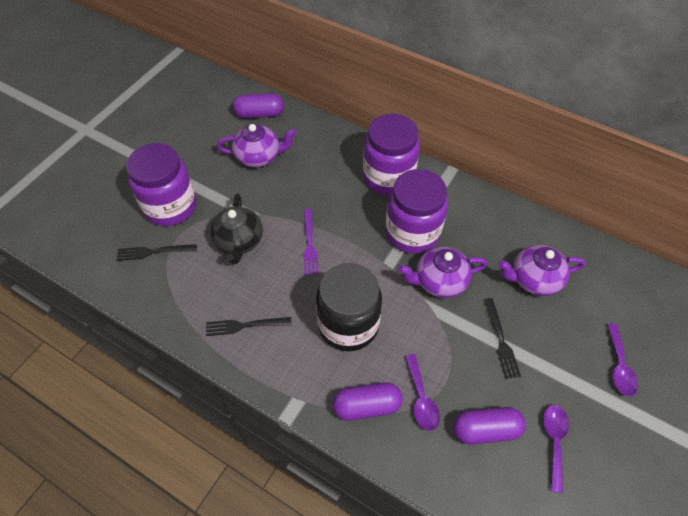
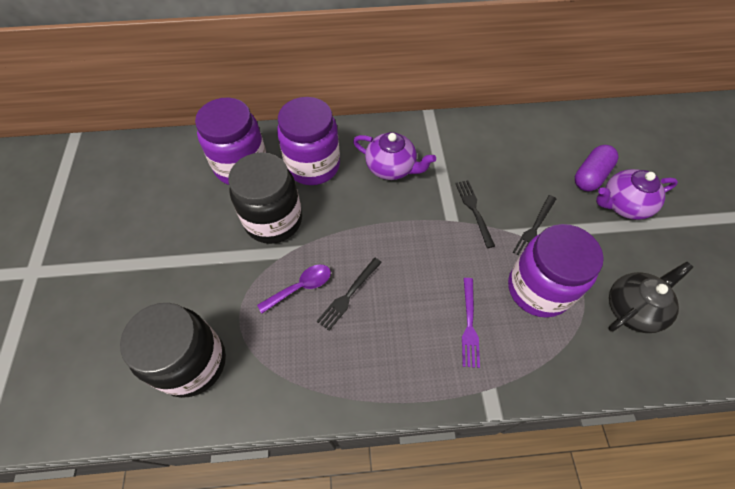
black jar: [316,263,382,352] = 1 -> [120,303,226,398] [229,152,302,244] = 2
purple capsule: [233,93,284,118] [332,382,403,421] [453,407,526,445] = 3 -> [575,145,618,191] = 1
purple spoon: [405,354,440,431] [543,405,569,493] [607,323,638,397] = 3 -> [257,265,331,313] = 1
purple teapot: [216,124,296,167] [398,246,488,298] [498,245,586,296] = 3 -> [353,132,436,180] [596,169,678,220] = 2

